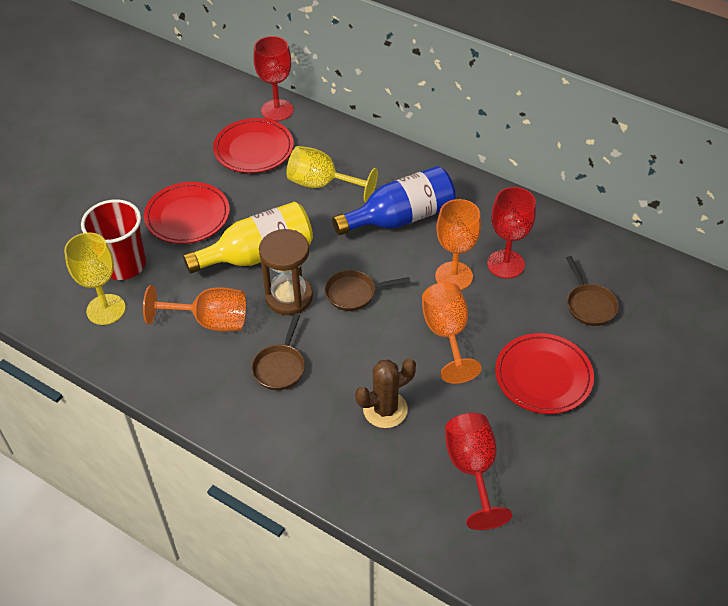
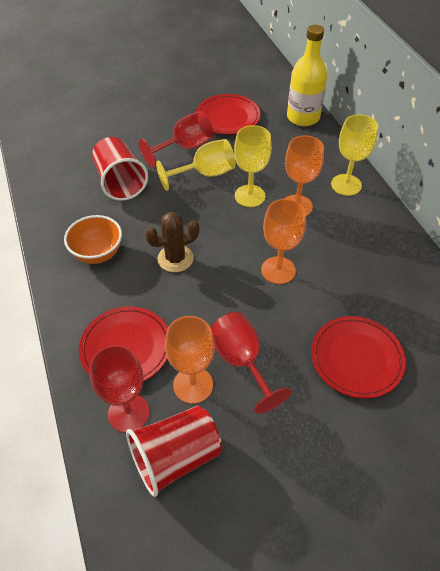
blue bottle: [332,166,456,235] = 1 -> none = 0
brown hourglass: [259,229,313,315] = 1 -> none = 0
brown pan: [252,314,305,390] [325,270,410,311] [566,256,619,326] = 3 -> none = 0
orange bowl: none = 0 -> [64,215,122,264] = 1
red cup: [81,199,146,280] = 1 -> [92,137,148,201] [126,406,222,497] = 2
yellow goblet: [64,232,126,325] [286,146,378,202] = 2 -> [156,139,236,191] [234,125,272,207] [331,114,378,196] = 3

